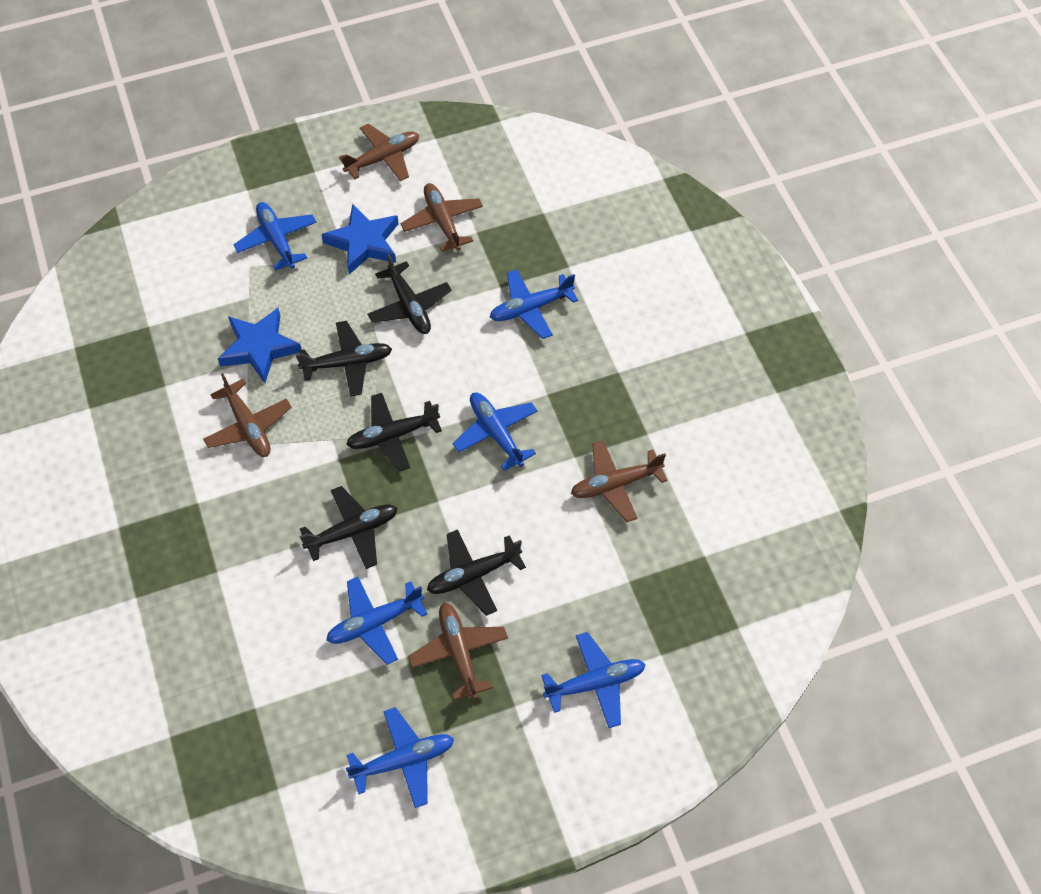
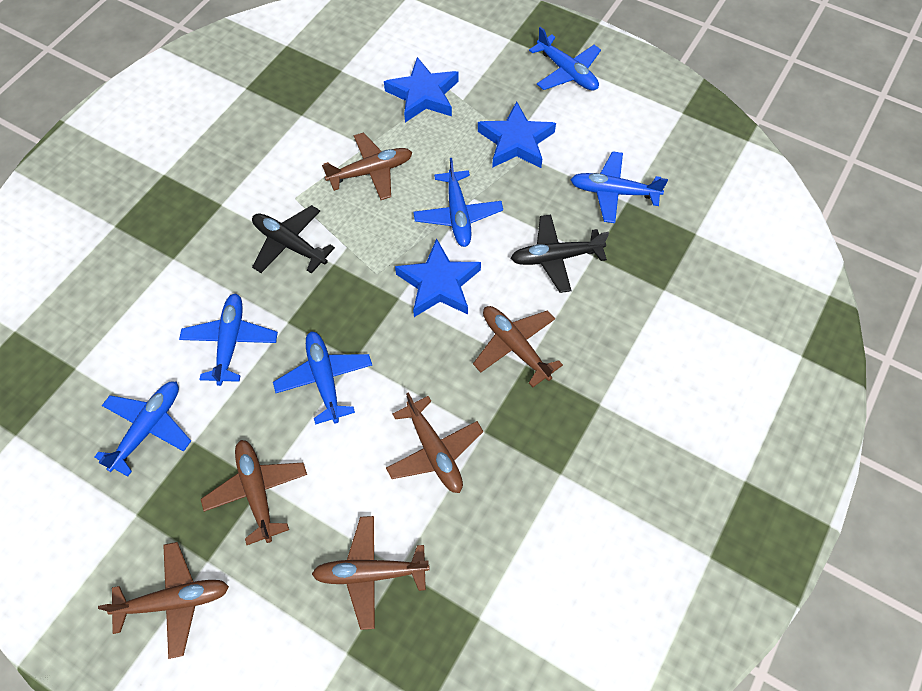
black plane: [296,321,392,397] [299,486,398,569] [346,393,442,472] [367,254,452,334] [427,529,526,616] = 5 -> [252,205,335,274] [511,214,609,293] = 2
blue star: [218,308,302,383] [321,204,399,274] = 2 -> [384,57,459,122] [395,238,481,317] [478,101,556,168] = 3
brown plane: [203,373,292,457] [339,123,419,181] [400,183,483,252] [408,603,508,700] [571,440,667,522] = 5 -> [98,542,229,659] [201,440,307,545] [312,516,430,630] [322,132,413,200] [386,392,483,493] [473,306,563,387] = 6

